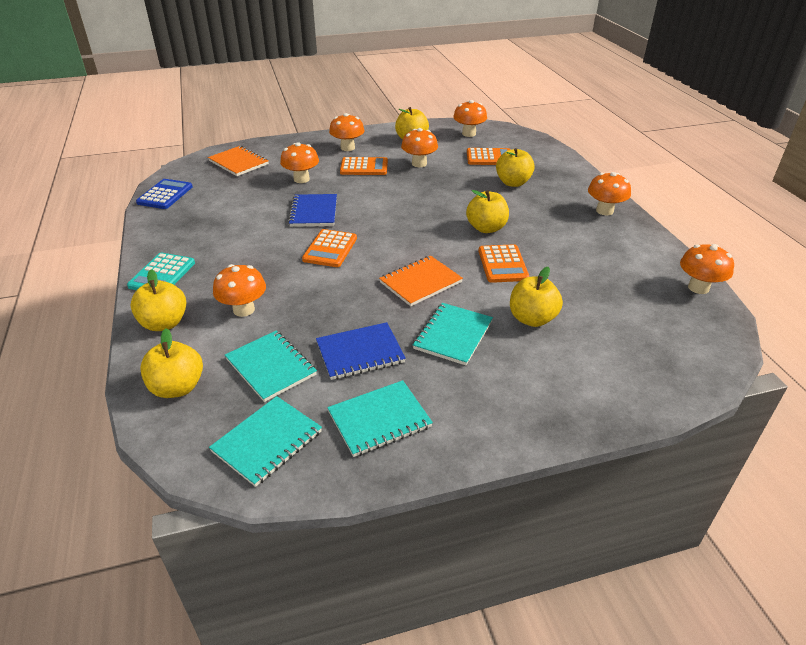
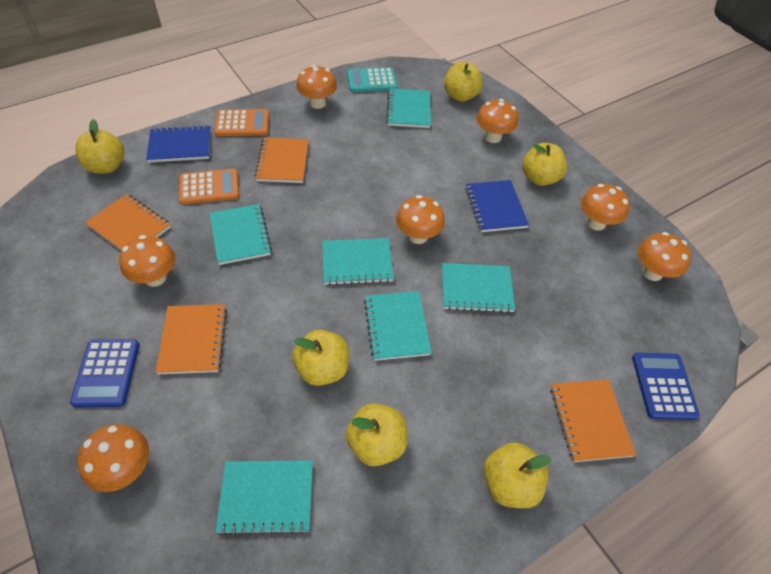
blue calculator: [136,179,193,209] = 1 -> [70,339,139,407] [632,353,700,420] = 2
orange calculator: [302,229,357,267] [340,157,388,175] [467,148,511,165] [479,244,529,283] = 4 -> [179,169,239,205] [214,109,269,136] = 2
orange notebook: [208,146,269,176] [379,256,463,306] = 2 -> [85,194,171,251] [156,304,227,374] [255,137,309,183] [550,379,636,462] = 4
turquoise notebook: [209,396,322,487] [225,331,317,402] [327,380,433,457] [413,303,493,365] = 4 -> [209,204,272,265] [215,460,313,536] [322,238,394,285] [364,291,432,361] [386,88,431,128] [442,263,515,313] = 6

